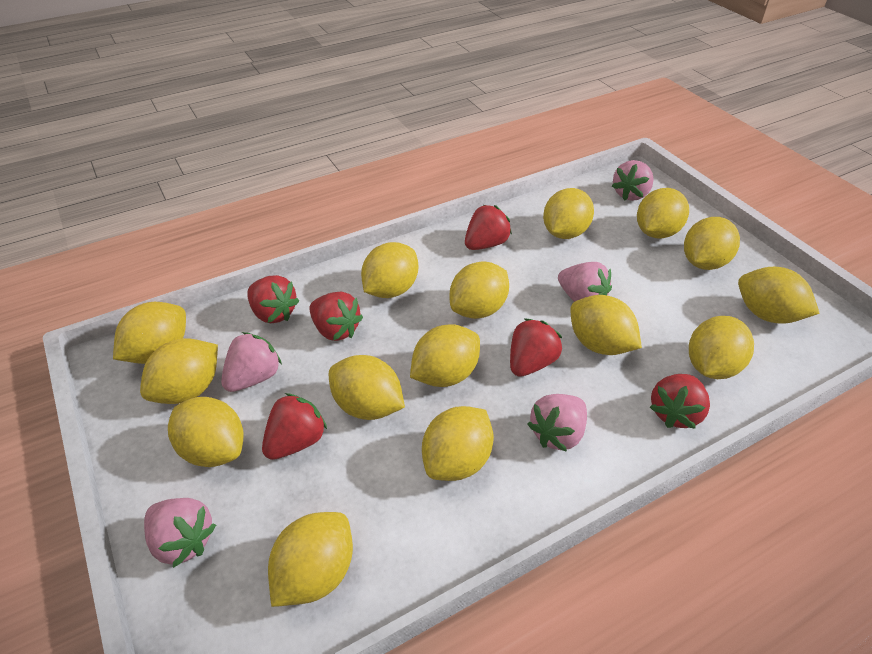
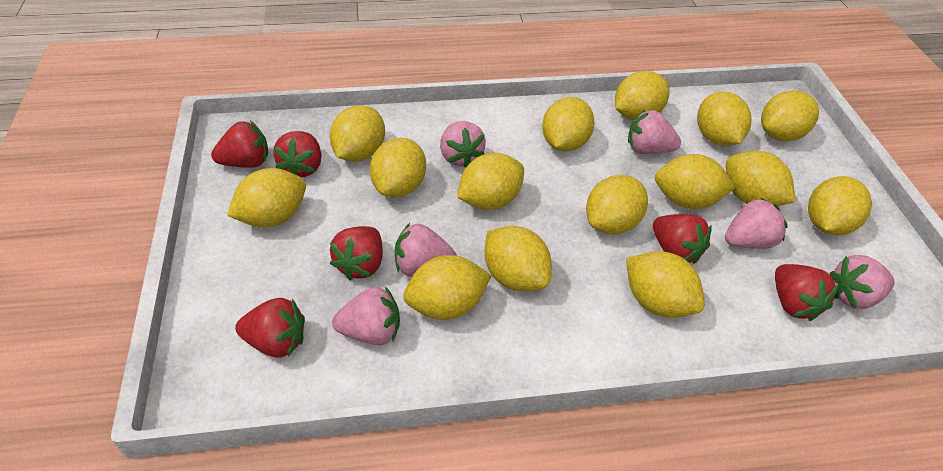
pink strawberry: [144,498,216,568] [221,332,282,392] [528,394,587,452] [558,262,612,302] [612,160,654,201] = 5 -> [332,286,400,345] [395,223,457,277] [440,121,486,168] [628,110,681,154] [725,197,788,249] [830,255,895,309] = 6

